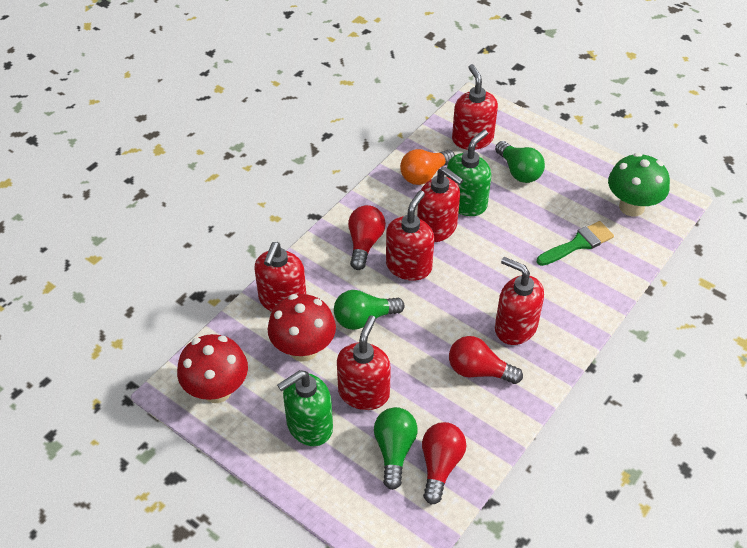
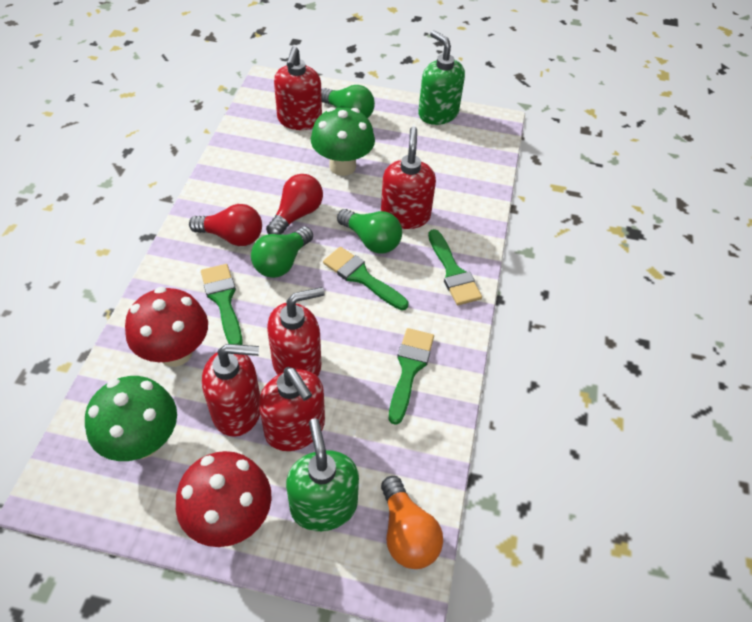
green brush: [537,221,614,266] = 1 -> [201,264,242,345] [323,247,408,310] [389,328,434,425] [428,229,482,305] = 4
green mushroom: [608,153,670,217] = 1 -> [85,376,177,461] [311,107,375,176] = 2
red light bulb: [348,205,386,270] [422,422,466,504] [449,336,523,384] = 3 -> [189,204,262,246] [266,174,323,235] = 2
red soap dispenser: [254,242,306,312] [337,315,391,410] [386,190,434,281] [417,167,463,242] [452,64,498,150] [495,257,544,345] = 6 -> [202,344,260,437] [259,367,325,451] [267,287,325,377] [274,46,322,130] [381,127,436,229] = 5

